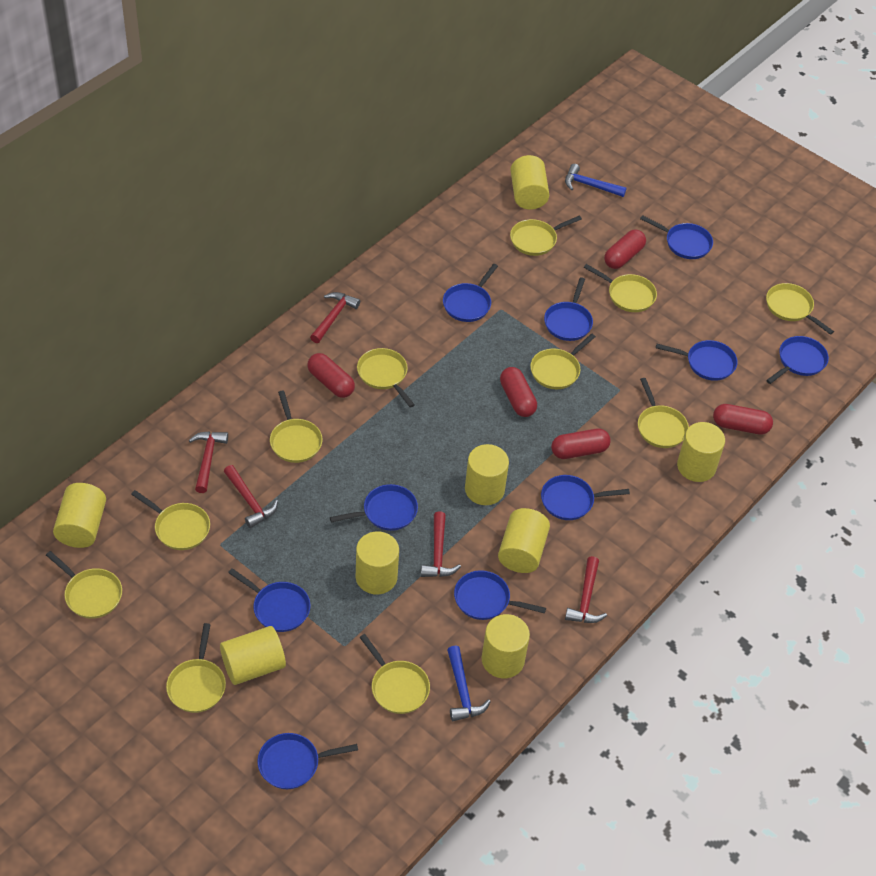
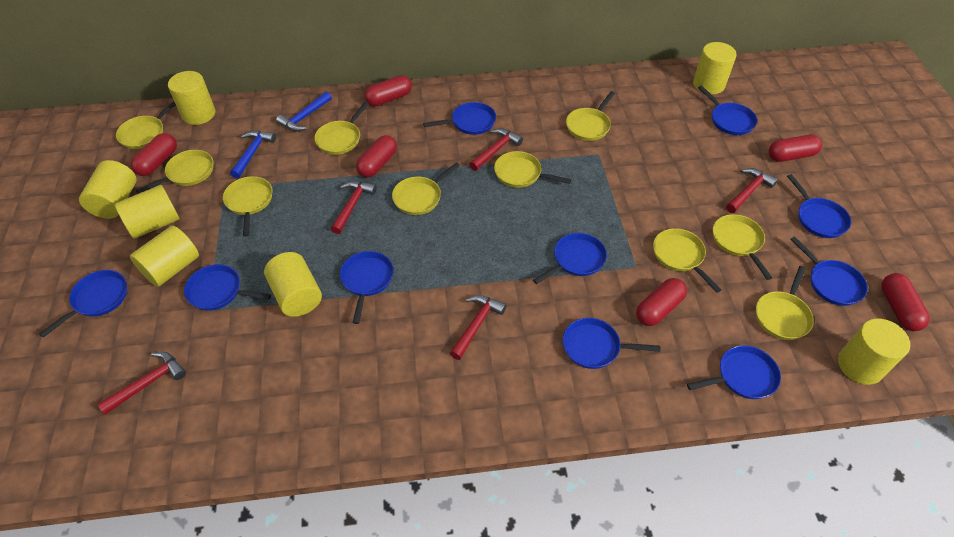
red capsule: [307,353,355,398] [500,367,537,417] [551,428,611,459] [604,229,646,269] [713,404,773,435] = 5 -> [131,133,177,176] [356,135,397,178] [365,75,412,107] [636,278,687,326] [769,134,822,162] [881,273,930,331] = 6
yellow cylinder: [53,483,106,548] [220,626,286,685] [356,531,399,594] [465,444,509,505] [482,614,530,678] [498,508,550,573] [510,155,549,210] [677,422,725,482] = 8 -> [79,160,137,219] [114,185,180,239] [130,225,199,287] [168,71,215,125] [264,252,322,317] [693,42,737,94] [838,318,910,385] = 7
yellow pan: [46,551,122,619] [131,490,210,550] [166,623,226,713] [270,391,322,463] [357,348,415,408] [359,634,430,714] [510,216,582,256] [530,333,596,389] [584,264,657,312] [638,378,689,448] [766,283,834,335] = 11 -> [116,101,176,149] [136,150,213,194] [223,176,273,237] [314,102,369,155] [392,162,460,215] [494,151,571,188] [566,91,615,141] [653,228,721,293] [713,214,772,280] [756,266,814,340] = 10

